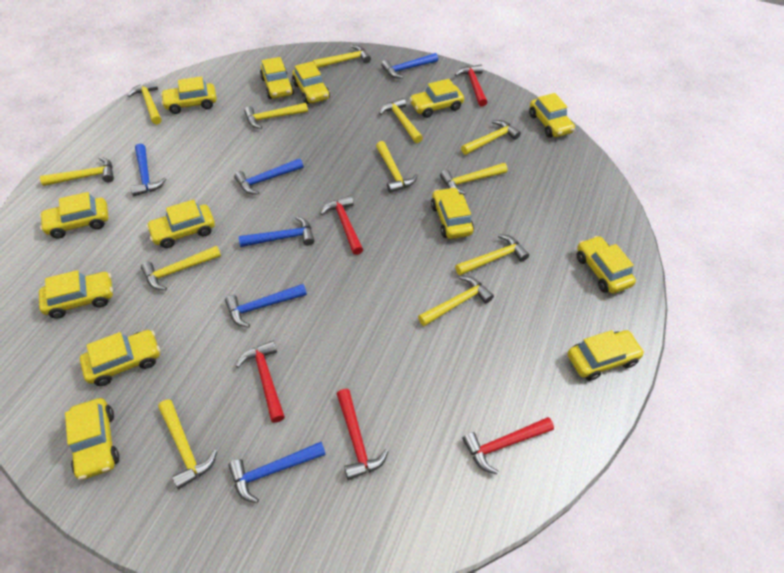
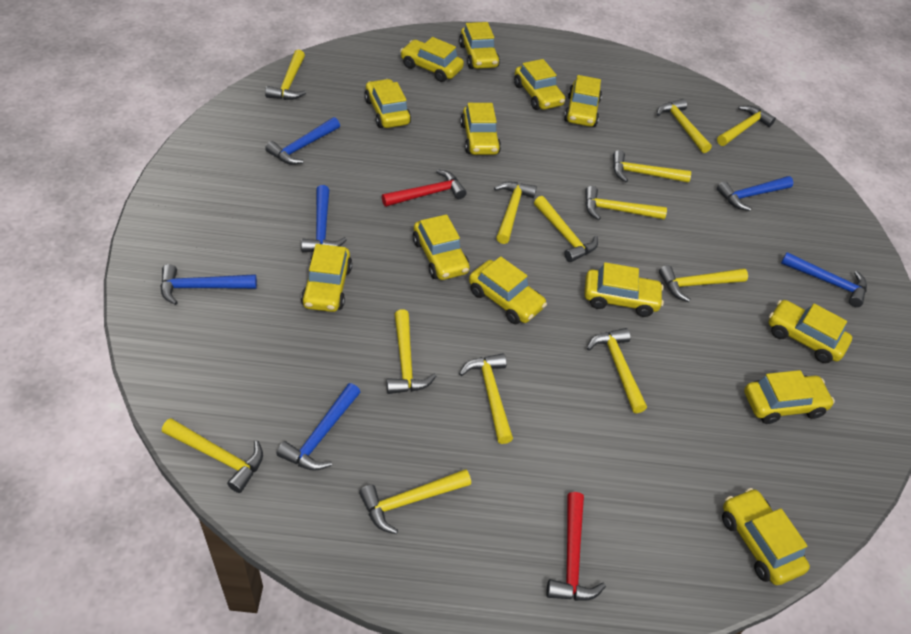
red hammer: [236,341,285,423] [320,196,363,255] [337,389,389,480] [455,65,487,107] [462,417,554,474] = 5 -> [382,169,467,207] [546,492,606,601] = 2
yellow hammer: [40,157,114,186] [127,80,162,124] [141,246,221,290] [158,399,217,489] [244,103,308,129] [313,45,371,68] [376,141,418,193] [379,98,423,143] [418,276,494,326] [440,163,507,195] [455,234,529,276] [461,120,521,155] = 12 -> [162,418,263,493] [265,49,306,100] [359,469,471,534] [387,309,436,394] [459,353,513,444] [494,182,537,244] [534,196,598,262] [585,186,667,220] [587,328,647,413] [613,150,691,183] [657,99,712,153] [659,265,748,302] [717,106,776,146] = 13

